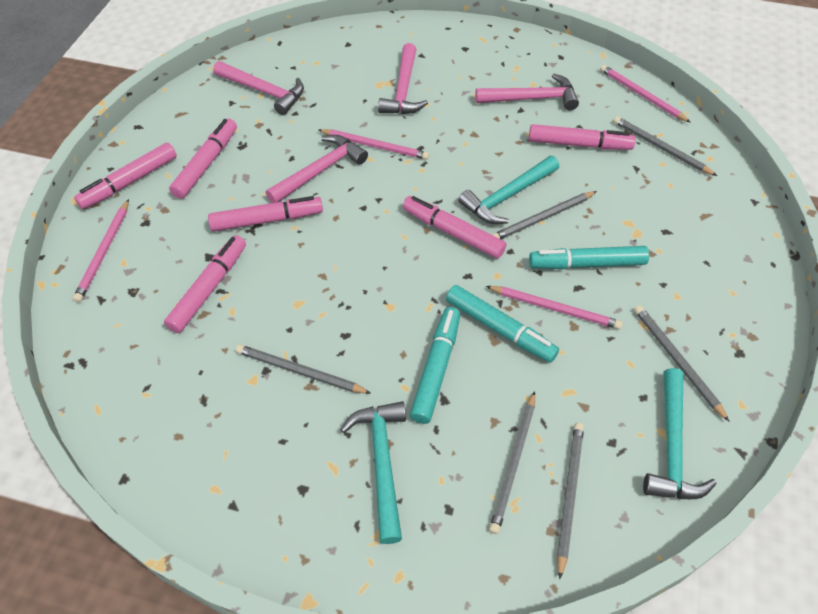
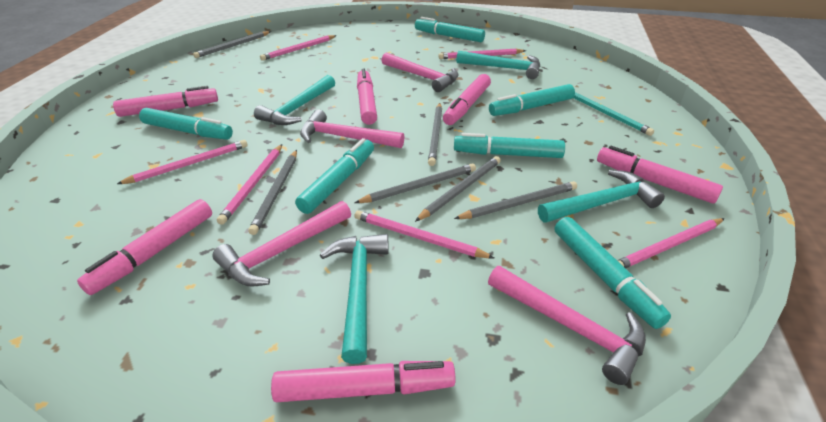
pink pencil: [73,199,129,302] [319,129,429,160] [486,286,623,329] [600,65,691,123] = 4 -> [117,140,248,184] [217,144,282,225] [260,35,337,61] [354,210,494,258] [438,49,526,59] [618,218,725,268] = 6
turquoise hammer: [340,401,406,544] [458,156,559,224] [643,368,717,499] = 3 -> [254,75,335,125] [320,234,389,364] [456,51,540,79] [538,170,665,223] = 4
turquoise marker: [410,307,460,424] [446,285,559,363] [529,246,649,269] = 3 -> [139,108,233,140] [295,138,374,214] [415,17,485,42] [454,133,565,158] [489,84,575,116] [555,217,671,329] = 6
turquoise pencil: none = 0 -> [573,92,654,136] = 1

